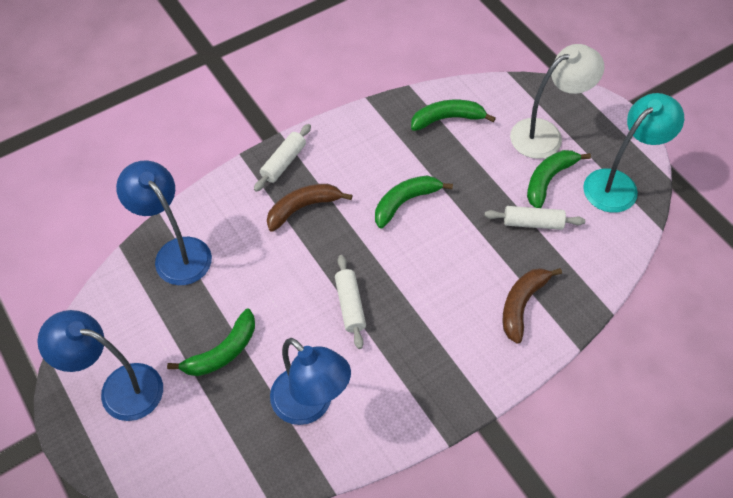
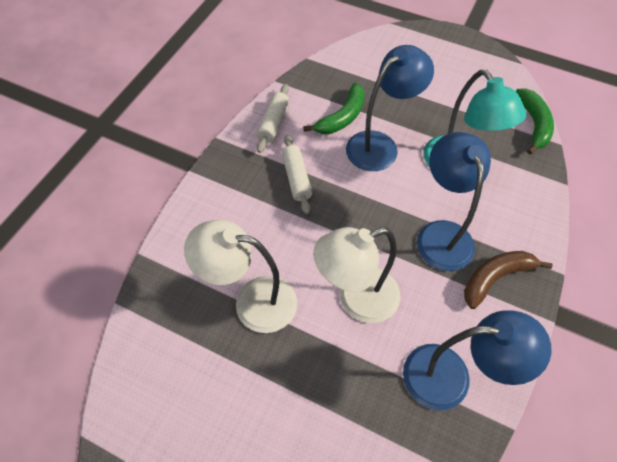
brown banana: [267,184,353,232] [503,268,562,344] = 2 -> [464,251,552,309] = 1
green banana: [167,309,255,376] [375,176,453,229] [411,100,496,131] [527,150,591,208] = 4 -> [303,82,365,134] [516,88,554,154] = 2
white lamp: [510,44,604,159] = 1 -> [184,220,297,333] [313,227,400,323] = 2
white rolling pin: [254,124,311,192] [335,255,366,349] [484,206,585,230] = 3 -> [257,84,289,153] [282,135,312,214] = 2

